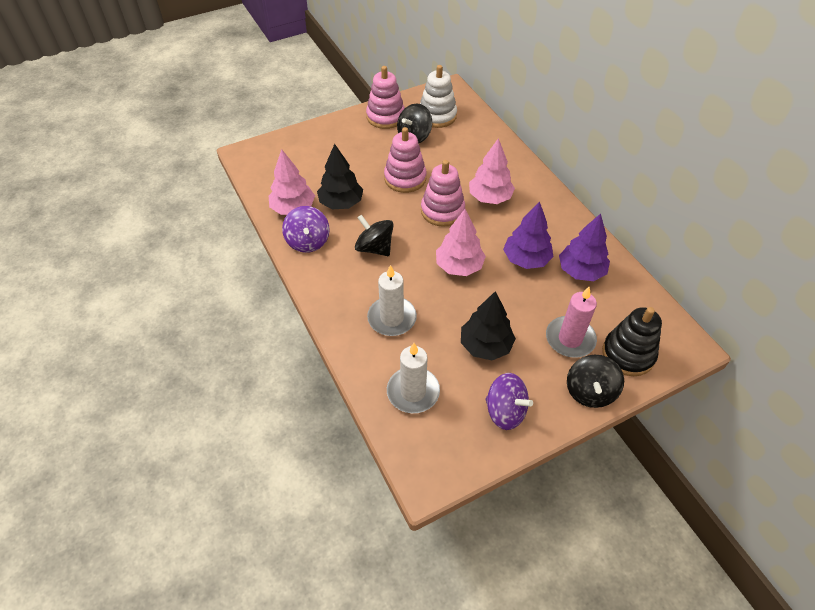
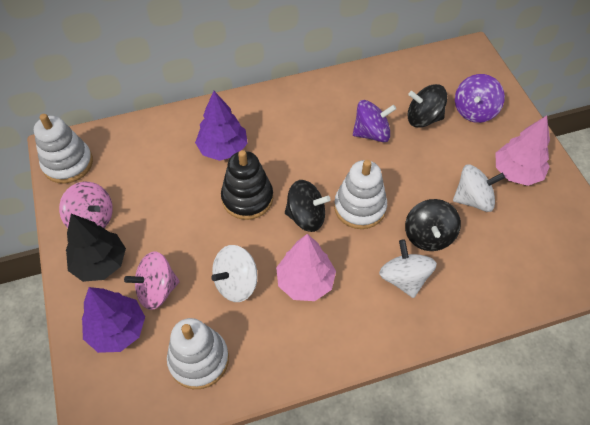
black tree: [317,144,363,209] [461,291,516,360] = 2 -> [66,214,126,282] = 1
pink candle: [546,286,597,358] = 1 -> none = 0
pink spinning top: none = 0 -> [59,182,113,228] [124,251,180,310] = 2
pink stacking toy: [366,66,405,129] [384,127,426,193] [421,160,465,227] = 3 -> none = 0
pink tree: [269,149,315,215] [436,209,486,276] [469,138,515,204] = 3 -> [276,234,336,301] [495,116,550,186] = 2
white candle: [367,265,417,336] [387,343,440,413] = 2 -> none = 0
white spinning top: none = 0 -> [211,245,258,302] [379,239,437,298] [453,164,505,212] = 3
white stacking toy: [420,65,457,128] = 1 -> [34,114,93,184] [167,318,229,389] [334,160,387,229] = 3

